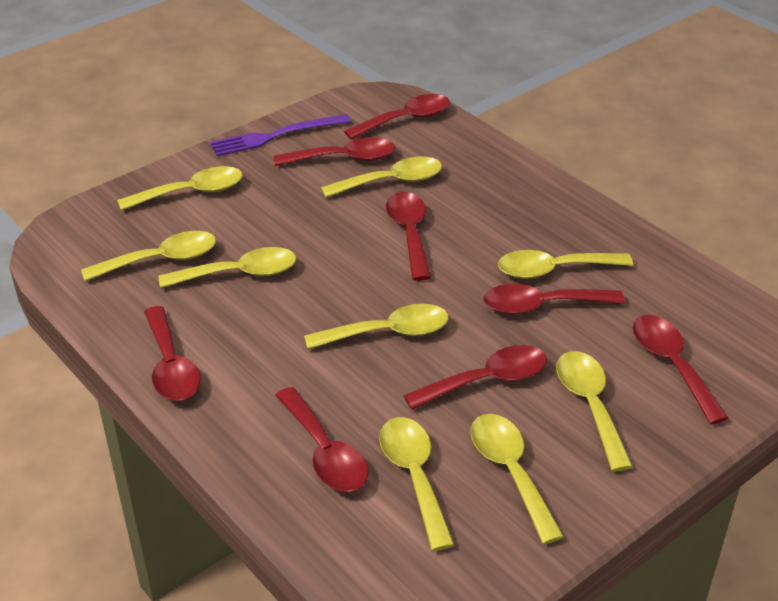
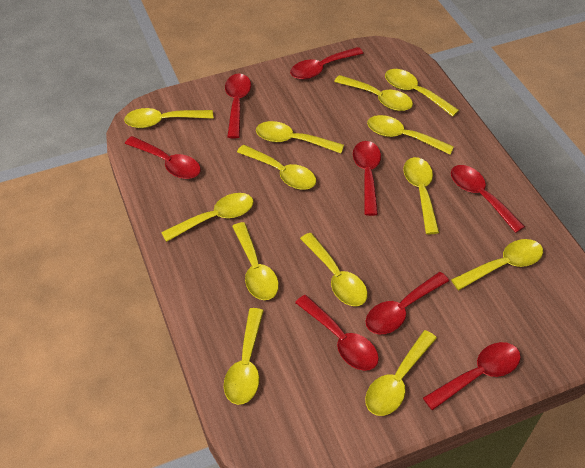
purple fork: [210,114,351,156] = 1 -> none = 0
yellow spoon: [81,231,216,281] [117,166,243,211] [159,247,296,288] [304,304,449,349] [321,156,442,198] [379,417,455,551] [470,414,564,544] [498,250,633,279] [556,351,633,471] = 9 -> [124,108,213,128] [161,193,254,242] [224,308,264,405] [232,222,279,300] [237,145,316,190] [256,121,344,153] [300,233,368,306] [334,75,413,111] [365,330,437,416] [367,115,454,155] [385,69,459,117] [403,157,439,234] [451,239,543,290] = 13

